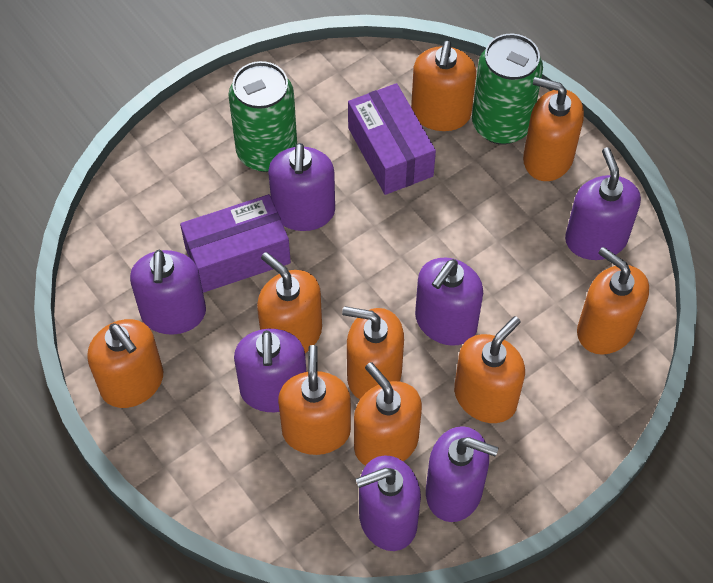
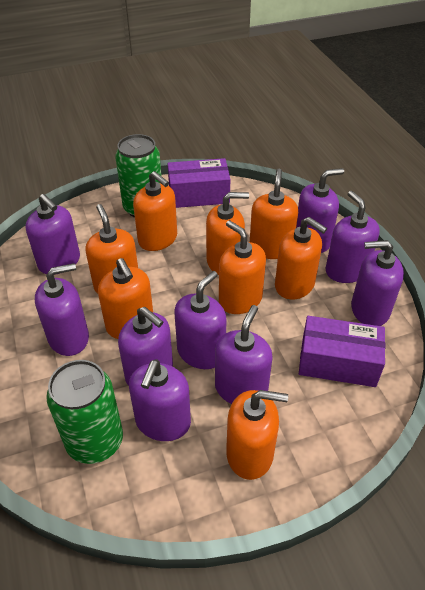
orange soap dispenser: [87,319,163,408] [257,252,322,353] [278,345,351,455] [342,306,404,399] [354,362,422,466] [411,41,476,131] [454,316,525,423] [523,77,584,181] [577,247,649,355] = 9 -> [85,204,138,293] [98,258,153,339] [133,171,177,251] [206,192,249,275] [219,220,266,314] [226,390,288,480] [250,168,298,259] [275,217,327,299] = 8
purple soap dispenser: [130,250,206,335] [234,329,306,412] [268,143,335,231] [356,455,421,551] [415,258,483,346] [426,426,498,522] [565,147,641,260] = 7 -> [25,194,80,275] [35,263,89,356] [118,307,173,386] [129,360,191,441] [174,271,227,369] [215,305,273,404] [296,168,344,253] [325,191,380,283] [351,240,404,326] = 9

